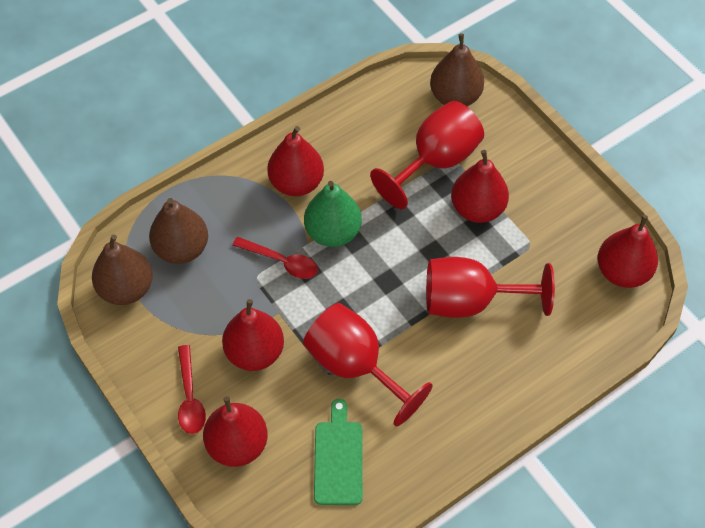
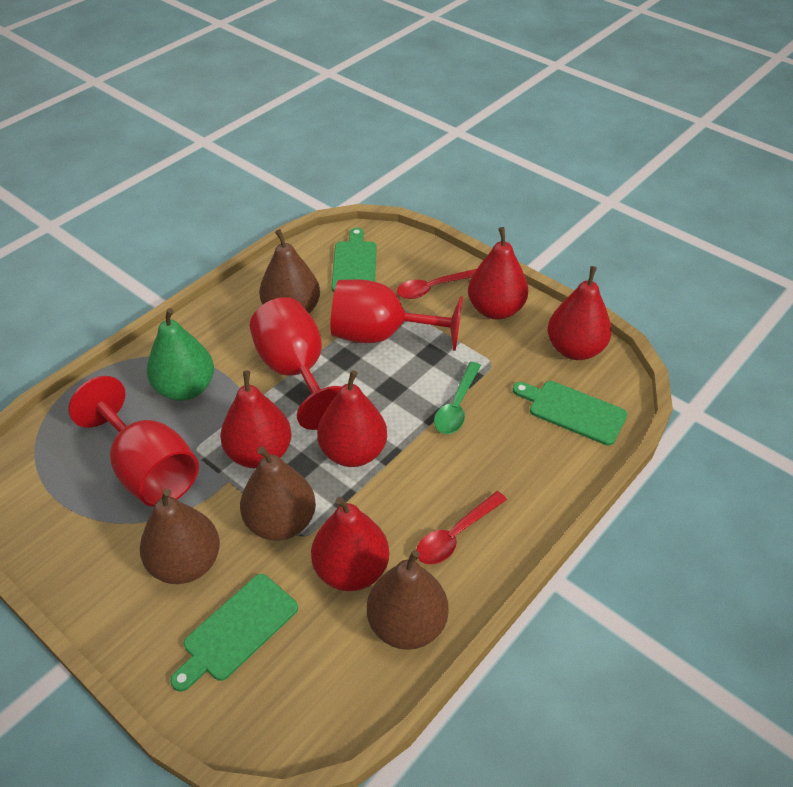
brown pear: [92,235,152,305] [149,198,208,264] [430,33,484,106] = 3 -> [140,489,220,584] [240,447,316,541] [259,229,320,313] [367,550,448,650] = 4
green cutting board: [314,399,363,505] = 1 -> [170,574,298,692] [331,228,377,292] [513,381,628,446] = 3
green spoon: none = 0 -> [434,362,481,434] = 1

